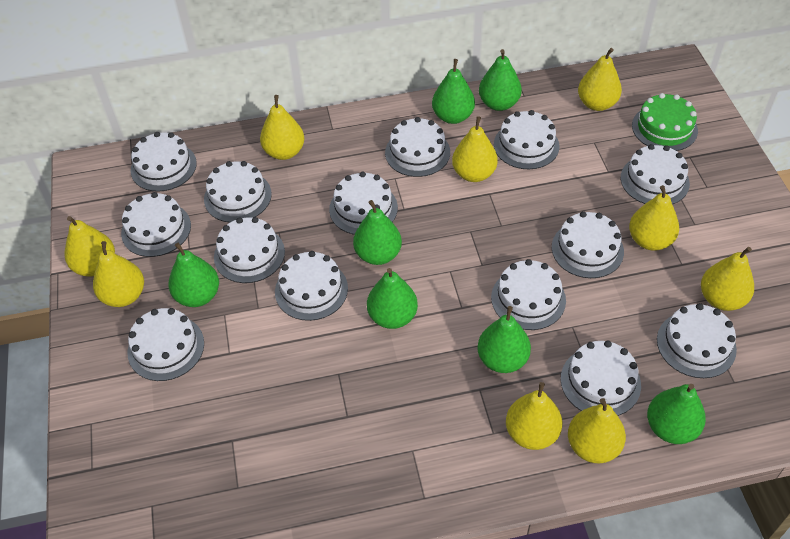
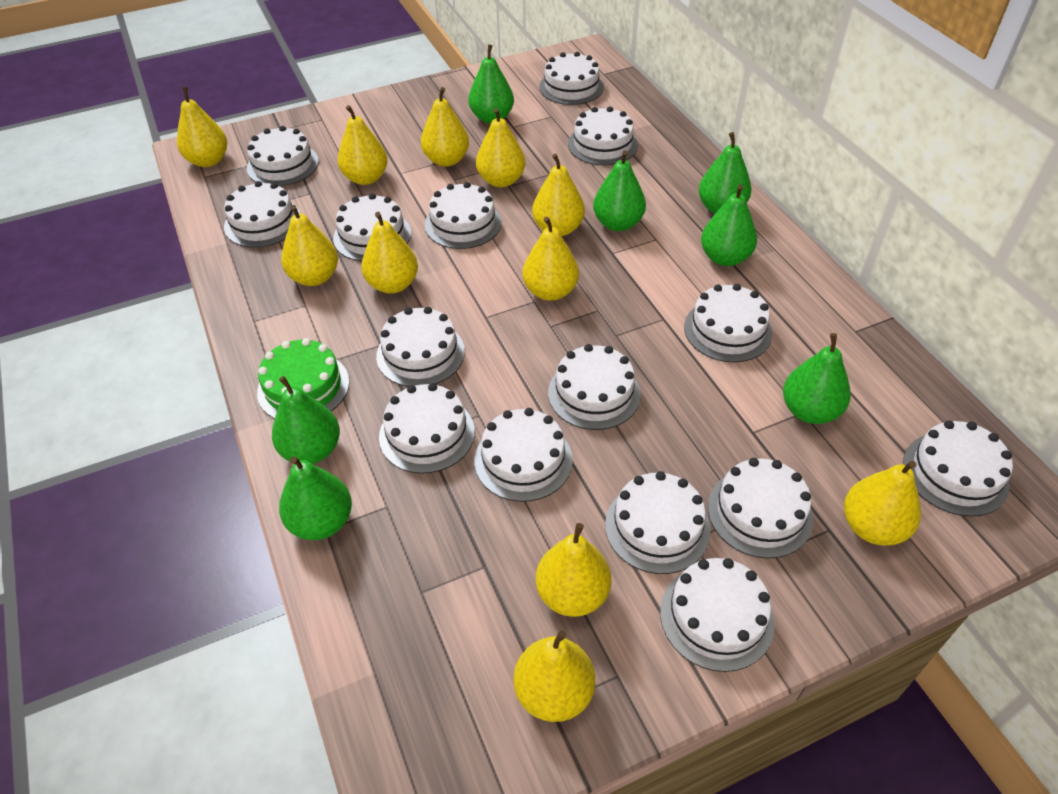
white cake: [121,192,191,257] [127,308,204,381] [131,132,197,192] [204,161,272,223] [214,217,285,283] [275,251,348,321] [329,172,398,235] [385,117,450,177] [491,259,566,330] [494,110,559,169] [552,211,624,278] [561,340,641,416] [621,144,690,204] [657,303,737,378] = 14 -> [224,181,301,248] [247,126,319,186] [333,193,411,261] [376,307,465,387] [379,383,475,474] [425,182,501,249] [475,408,573,502] [539,52,604,105] [548,344,641,430] [568,107,638,165] [605,471,711,574] [660,558,775,672] [684,284,772,362] [708,458,813,559] [903,420,1013,517] = 15
yellow pear: [65,216,115,277] [93,241,144,307] [260,95,304,160] [452,116,498,182] [506,382,562,450] [568,398,626,463] [578,48,622,111] [629,185,679,251] [701,247,754,311] = 9 -> [177,87,227,167] [281,205,338,286] [338,105,388,185] [361,212,418,294] [421,87,469,167] [476,108,525,187] [514,630,595,722] [523,217,579,301] [532,154,585,236] [536,523,611,617] [844,461,921,546] = 11

